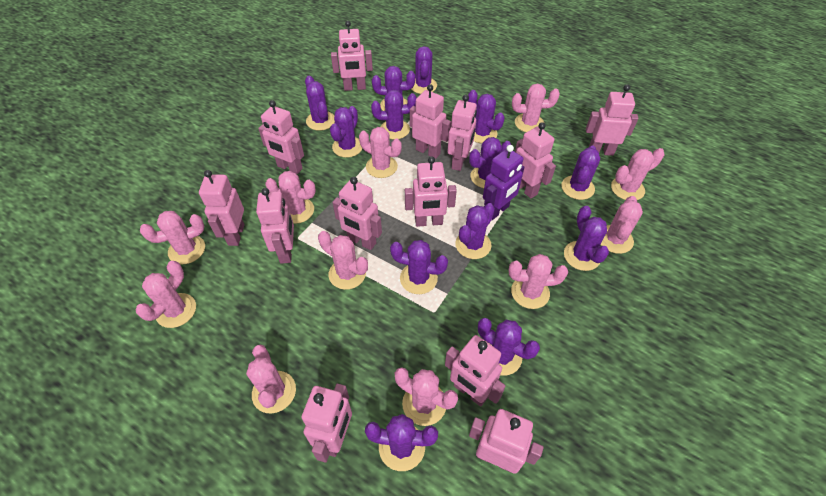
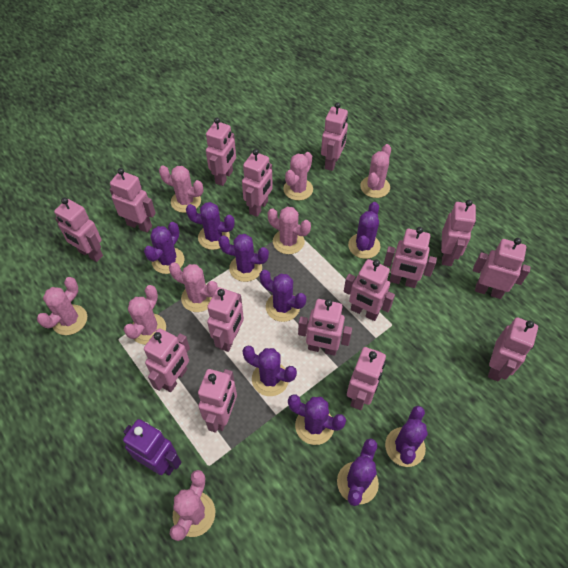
pink cactus: [136,261,196,328] [140,211,205,264] [246,345,296,413] [265,171,316,224] [318,231,368,290] [359,127,402,178] [395,368,458,426] [508,254,568,309] [512,84,560,132] [600,196,643,254] [611,148,664,200] = 11 -> [37,277,87,335] [124,285,166,345] [159,165,203,213] [169,262,218,312] [170,470,215,541] [268,207,311,254] [283,152,313,201] [360,144,391,198] = 8
pink robot: [199,170,244,246] [256,188,294,264] [258,100,304,174] [301,384,352,463] [331,21,373,91] [333,177,382,250] [405,156,457,227] [410,84,451,159] [445,335,506,407] [447,95,477,171] [469,409,544,474] [515,122,556,198] [586,84,639,156] = 13 -> [54,197,103,262] [110,168,156,233] [144,328,190,392] [198,369,237,432] [206,118,236,186] [207,287,244,352] [242,149,273,217] [298,299,352,356] [321,102,348,171] [344,259,395,321] [347,347,386,410] [384,227,437,288] [441,200,476,266] [473,238,531,299] [488,317,538,381] = 15
purple cactus: [305,76,335,131] [330,106,363,158] [365,414,438,471] [371,90,417,139] [372,66,415,111] [390,240,448,294] [411,46,437,94] [455,203,495,259] [468,90,505,144] [469,137,511,188] [478,318,540,376] [561,146,600,200] [564,206,609,271] = 13 -> [144,222,185,274] [186,202,235,250] [218,234,269,282] [242,346,297,396] [260,270,306,322] [288,394,346,445] [337,438,379,506] [348,202,381,259] [385,406,428,467] = 9

